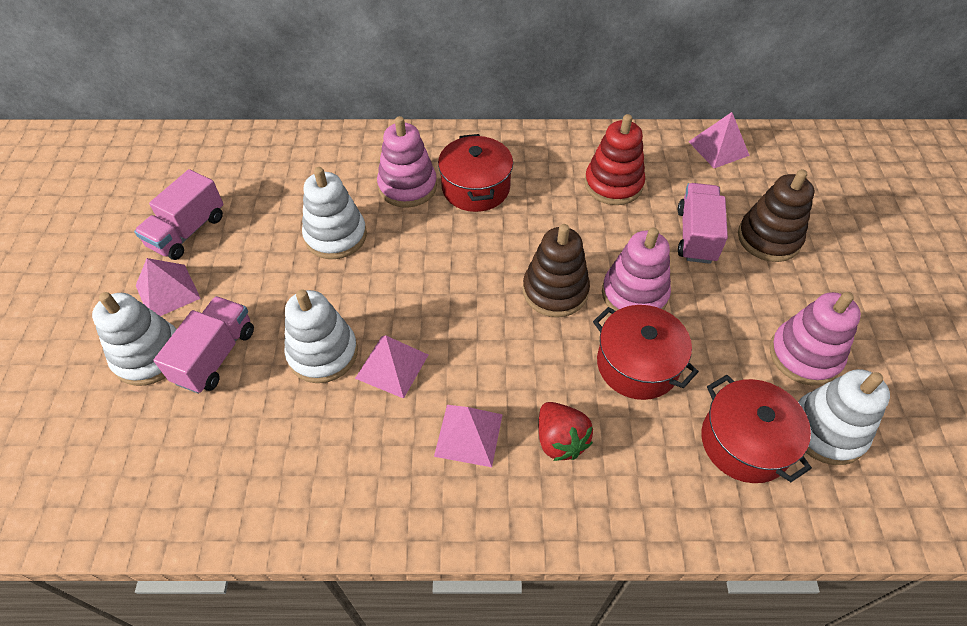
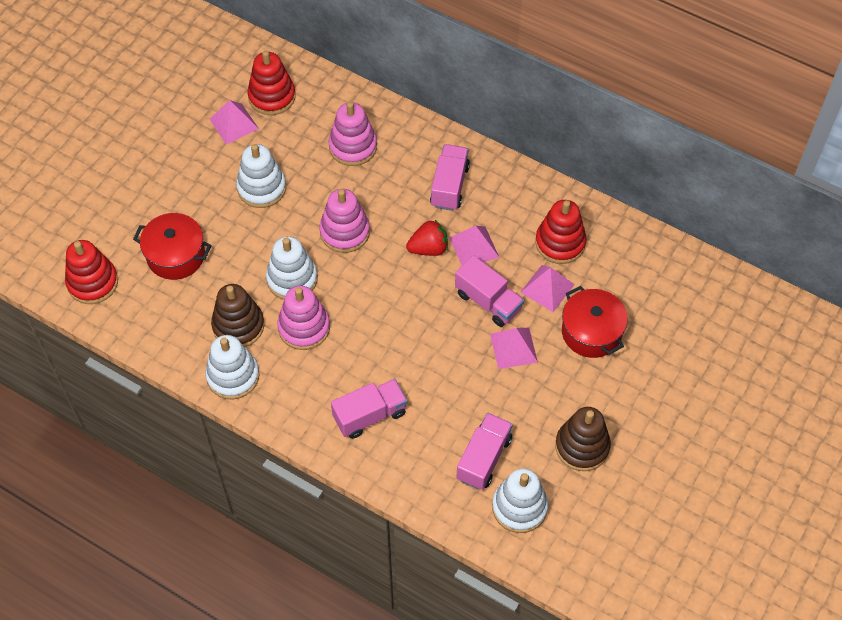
pink truck: [134,169,224,260] [153,296,254,394] [678,183,728,264] = 3 -> [331,379,407,439] [430,144,470,211] [455,255,524,327] [456,413,513,490] = 4
red pot: [438,134,513,212] [593,305,699,400] [701,375,812,483] = 3 -> [133,213,212,280] [562,286,628,358] = 2
red stacking toy: [585,114,645,205] = 1 -> [65,240,118,304] [247,50,296,115] [535,200,587,264] = 3

